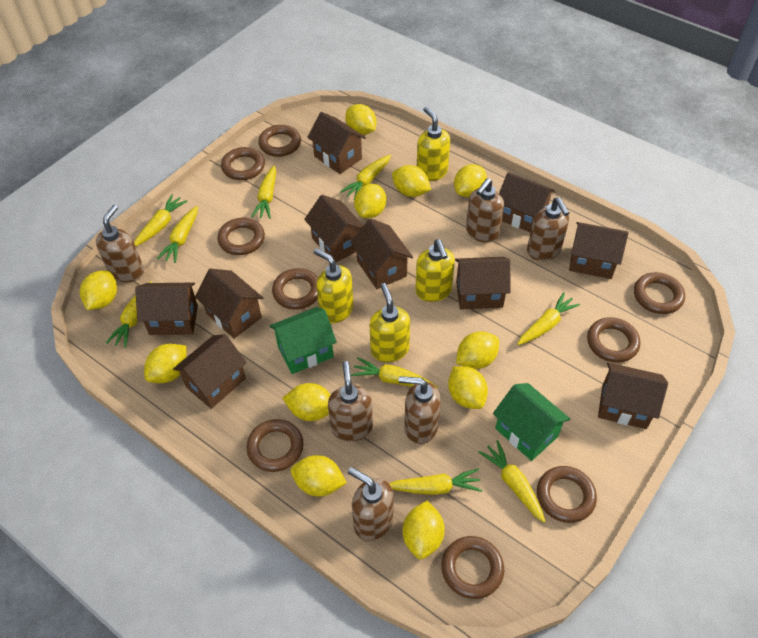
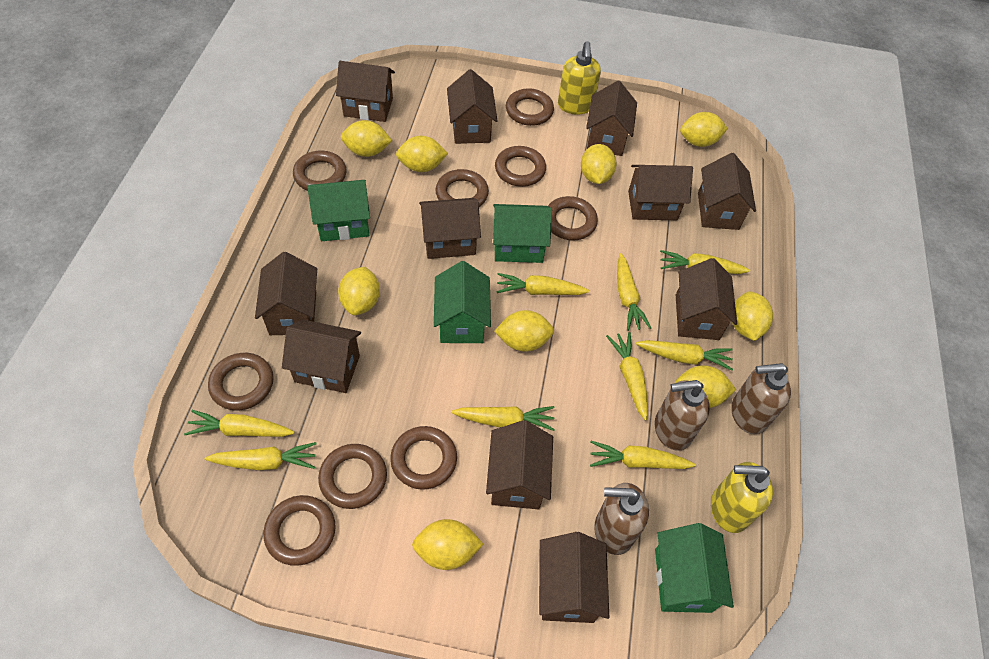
brown house: [135,283,198,335] [173,334,247,409] [195,269,263,339] [304,195,364,263] [307,112,366,174] [351,218,413,289] [455,257,511,309] [499,172,556,232] [569,222,629,279] [598,363,668,429] = 10 -> [255,252,317,335] [282,319,361,393] [336,61,395,122] [419,198,481,259] [447,69,498,144] [486,420,553,509] [539,532,609,623] [586,81,637,156] [628,165,693,220] [676,258,737,340] [698,153,756,230] = 11
brown soap dispenser: [96,205,144,282] [328,361,373,442] [348,467,394,541] [399,376,441,444] [466,178,504,243] [527,198,569,261] = 6 -> [594,483,649,555] [655,380,710,450] [731,363,791,434] = 3
green house: [270,307,337,374] [493,383,570,461] = 2 -> [307,180,370,241] [434,261,491,343] [493,204,552,263] [655,523,734,613] = 4
yellow lemon: [80,270,117,310] [144,344,187,383] [283,383,331,421] [291,455,347,497] [345,104,377,135] [354,184,386,218] [392,165,431,197] [402,501,445,559] [448,366,488,409] [454,164,487,197] [456,331,499,369] = 11 -> [338,267,380,315] [341,120,392,157] [396,136,448,172] [412,519,483,570] [494,310,554,352] [581,144,617,184] [675,365,736,408] [680,112,728,147] [732,291,773,341] = 9
yellow soap dispenser: [314,248,353,323] [370,283,410,362] [415,240,455,302] [417,107,450,181] = 4 -> [558,41,601,115] [711,462,773,533] = 2

